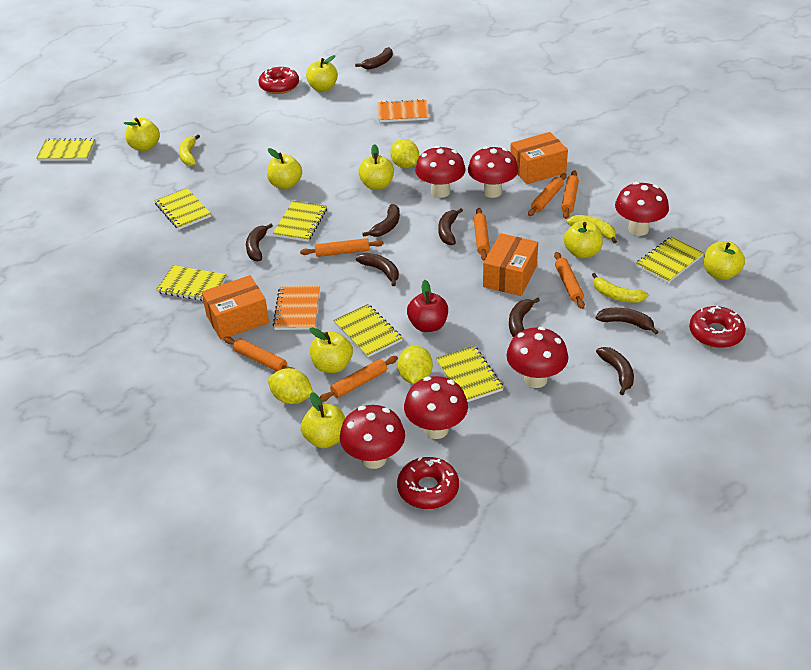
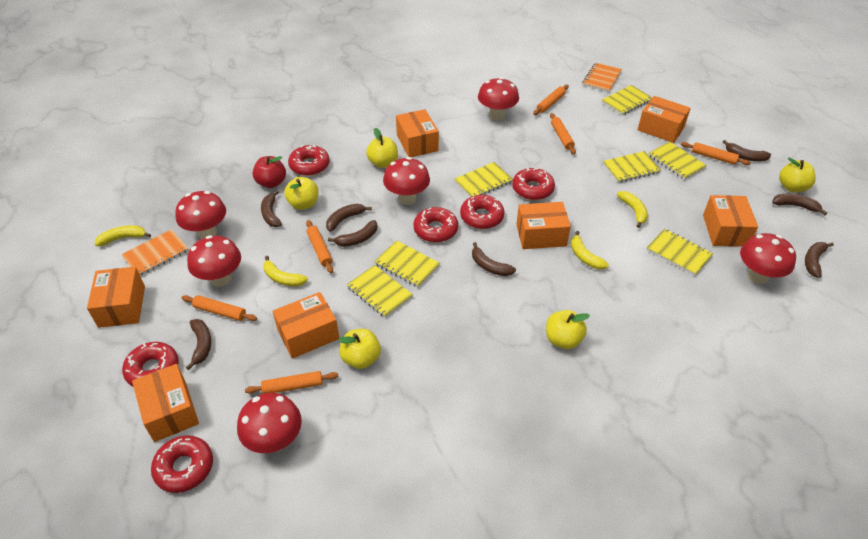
orange box: [202,275,269,340] [483,233,538,296] [510,132,568,184] = 3 -> [87,267,145,328] [132,364,199,442] [273,292,339,359] [396,109,439,157] [516,202,571,249] [638,96,691,143] [703,195,758,247] = 7
orange rolling pin: [224,337,294,372] [300,238,384,257] [320,356,398,402] [474,208,490,261] [528,173,567,216] [554,252,585,309] [561,170,579,219] = 7 -> [181,295,257,321] [245,371,338,394] [306,220,333,273] [533,85,569,115] [550,113,576,154] [681,142,751,165] = 6
red donut: [259,67,299,94] [397,457,459,509] [689,306,746,348] = 3 -> [122,342,179,387] [151,435,213,493] [288,145,330,176] [413,207,458,242] [460,195,504,229] [512,168,555,200] = 6
yellow apple: [124,117,160,151] [267,148,302,189] [301,392,345,448] [306,55,338,92] [309,327,353,373] [358,144,394,190] [564,221,603,259] [704,241,745,280] = 8 -> [284,177,318,210] [338,329,381,369] [366,128,398,168] [546,310,590,349] [779,158,816,192] = 5
yellow banana: [179,134,200,166] [567,215,617,243] [592,273,648,303] = 3 -> [95,225,151,246] [263,256,308,286] [571,231,609,269] [617,191,648,228] = 4
yellow lemon: [268,368,313,404] [390,139,419,168] [398,346,433,384] = 3 -> none = 0

